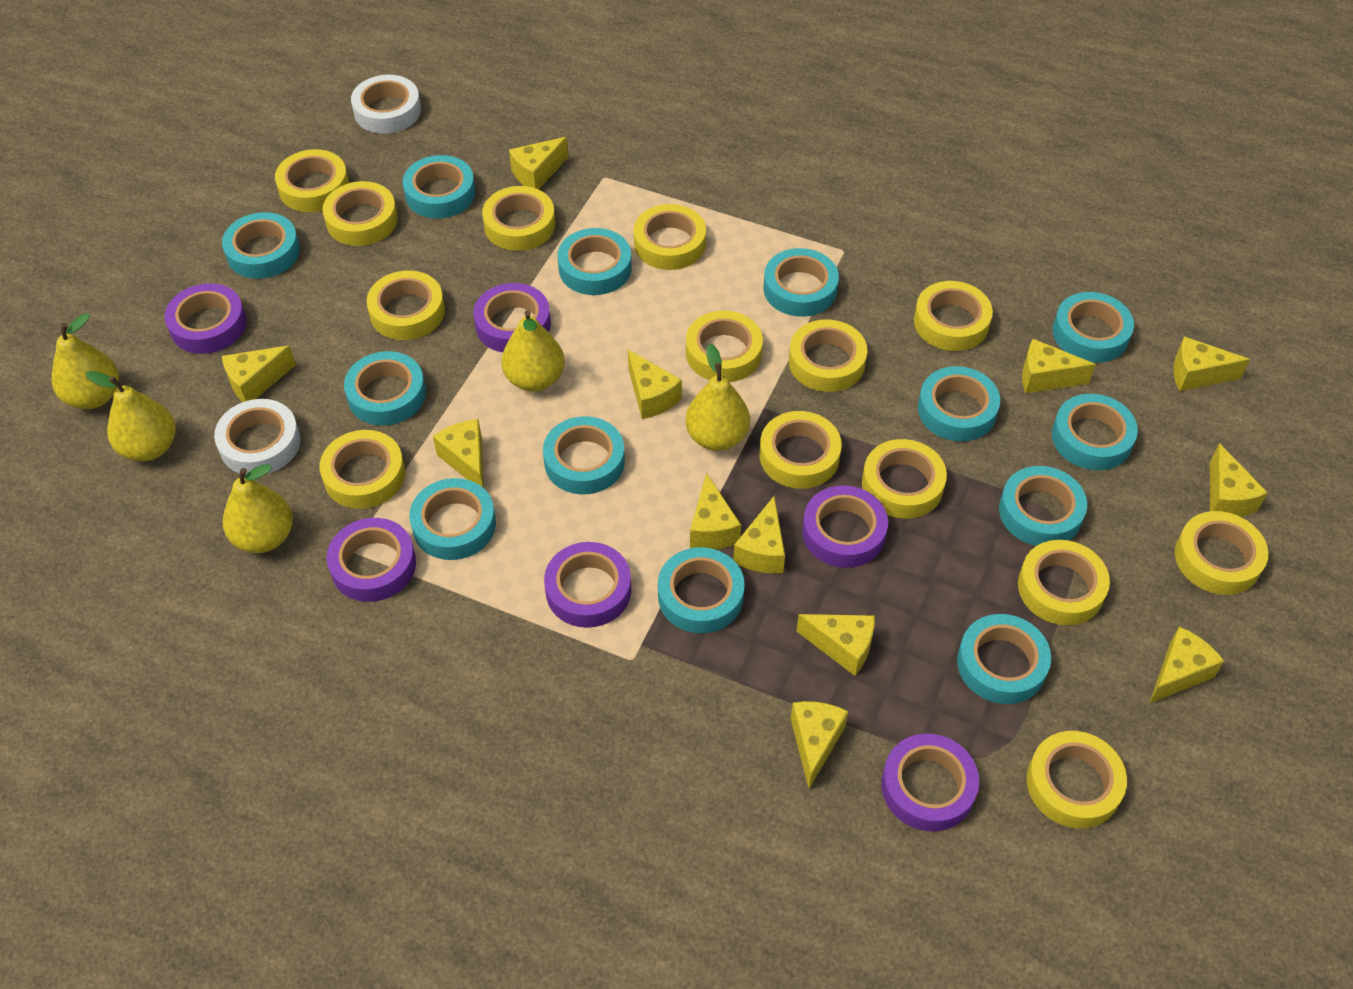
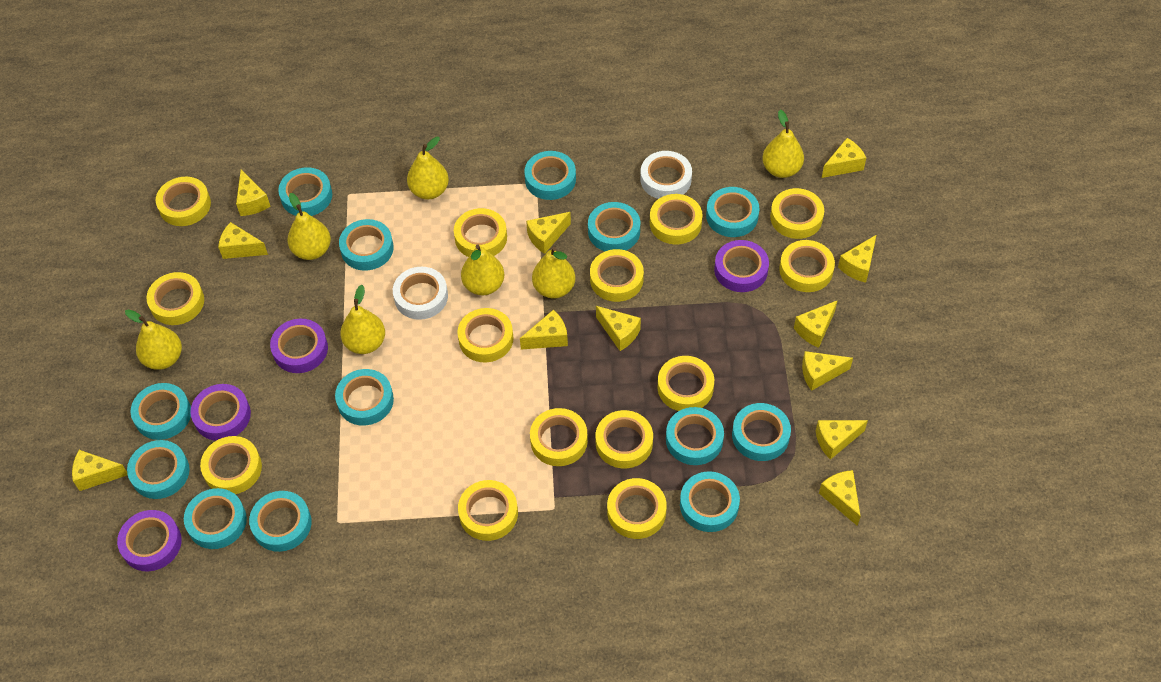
purple tape: [165,283,247,354] [327,518,416,602] [473,283,551,352] [544,542,631,628] [802,485,888,568] [881,733,979,832] = 6 -> [117,510,182,571] [190,384,251,441] [270,319,328,373] [714,240,769,292] = 4
yellow pear: [52,313,119,409] [86,371,176,461] [223,464,293,553] [501,310,565,391] [685,344,750,451] = 5 -> [125,309,182,370] [288,193,331,260] [340,285,385,354] [407,137,449,199] [461,245,504,295] [532,247,575,299] [762,110,804,178] = 7

